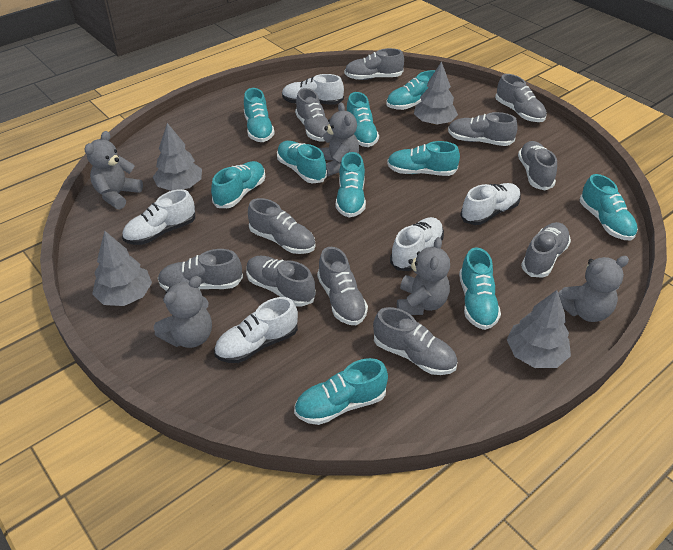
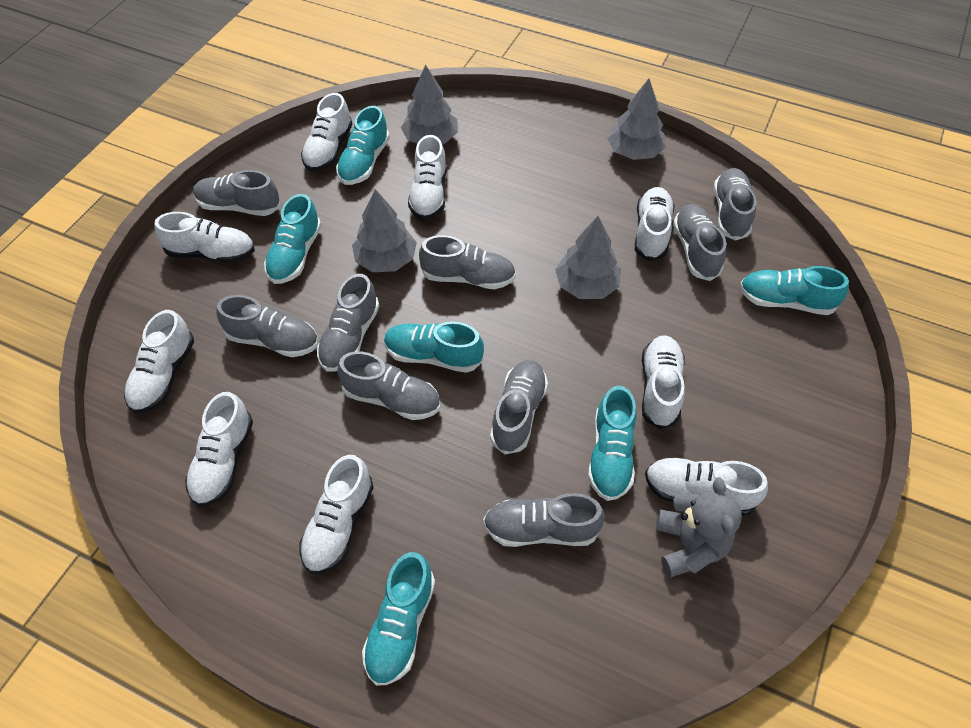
grey shoe: [158,249,243,291] [246,256,316,307] [248,198,315,254] [295,88,329,142] [317,247,368,325] [344,48,404,80] [373,307,457,375] [448,112,518,146] [495,74,547,122] [518,141,557,190] [521,222,571,278] = 11 -> [193,170,281,216] [216,295,318,357] [317,274,380,372] [337,351,440,420] [419,235,516,289] [483,493,605,547] [490,360,548,455] [673,204,726,281] [714,168,756,241] = 9
grey teddy bear: [85,131,143,209] [154,276,212,348] [319,102,359,176] [397,237,450,315] [558,256,629,322] = 5 -> [656,477,742,577] = 1
turquoise shoe: [211,161,265,208] [244,88,275,142] [277,141,327,184] [294,358,388,425] [336,152,366,217] [347,92,379,147] [386,70,436,110] [387,141,460,176] [459,247,501,330] [580,174,638,241] = 10 -> [264,194,321,284] [336,106,390,185] [362,552,435,686] [384,321,484,373] [588,386,637,501] [739,266,849,315] = 6
white shoe: [122,189,195,245] [214,297,298,363] [282,74,344,105] [390,217,444,271] [460,183,521,225] = 5 -> [124,310,194,414] [155,212,255,263] [185,392,253,507] [299,455,374,574] [301,93,353,171] [408,135,447,220] [635,187,675,261] [642,335,685,429] [645,457,768,516] = 9

